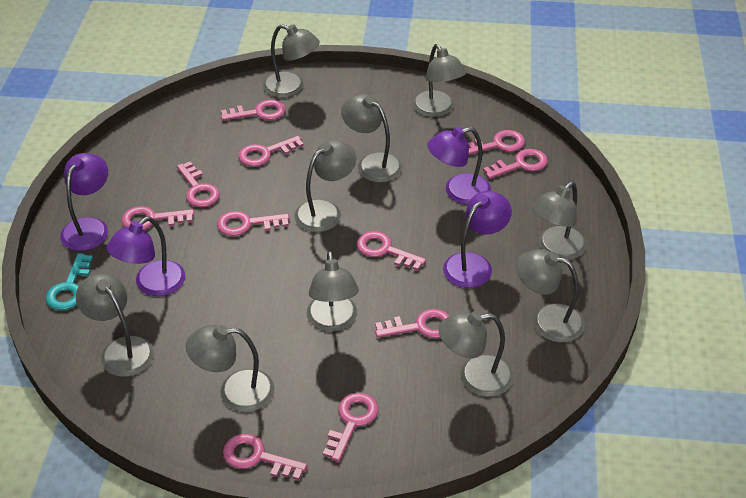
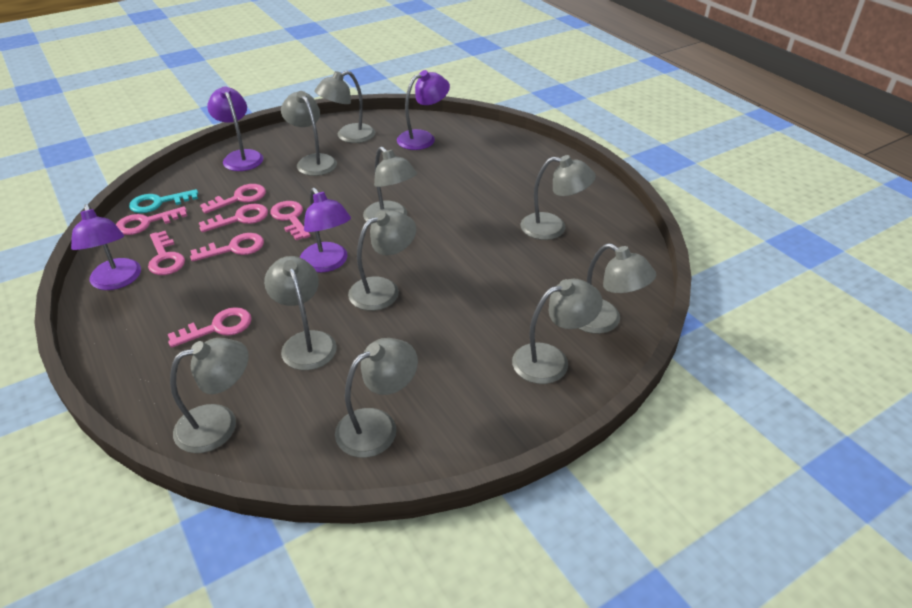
pink key: [121,206,194,230] [177,162,220,207] [217,211,289,236] [221,100,286,121] [223,434,307,480] [238,136,304,167] [323,393,378,462] [357,231,426,271] [375,309,450,338] [468,130,525,155] [483,149,548,179] = 11 -> [116,206,187,235] [148,231,185,275] [168,307,252,348] [190,233,264,262] [199,204,268,233] [200,184,266,214] [270,201,310,240] = 7

